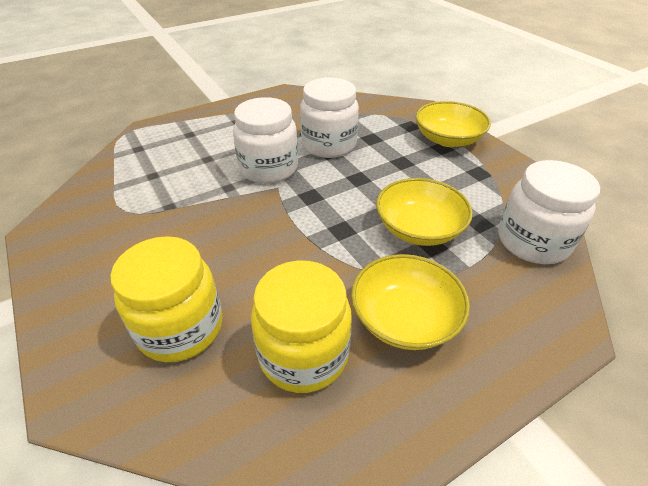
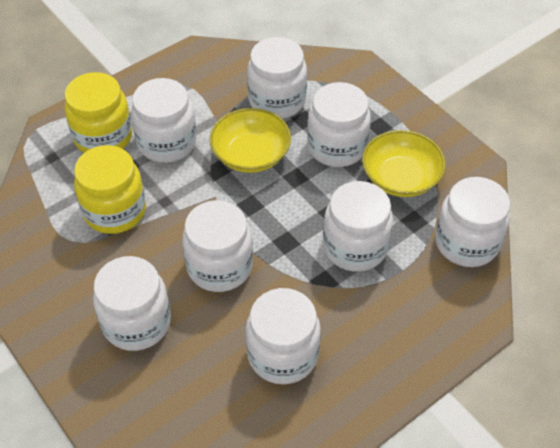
white jar: [233,97,298,184] [300,77,359,158] [498,160,600,264] = 3 -> [93,256,171,351] [131,78,197,163] [182,200,253,292] [246,288,321,384] [247,37,307,119] [307,82,371,167] [323,181,393,272] [435,177,510,267] = 8
yellow bowl: [351,254,470,350] [376,178,473,246] [416,101,491,147] = 3 -> [210,108,291,173] [362,130,446,197] = 2

